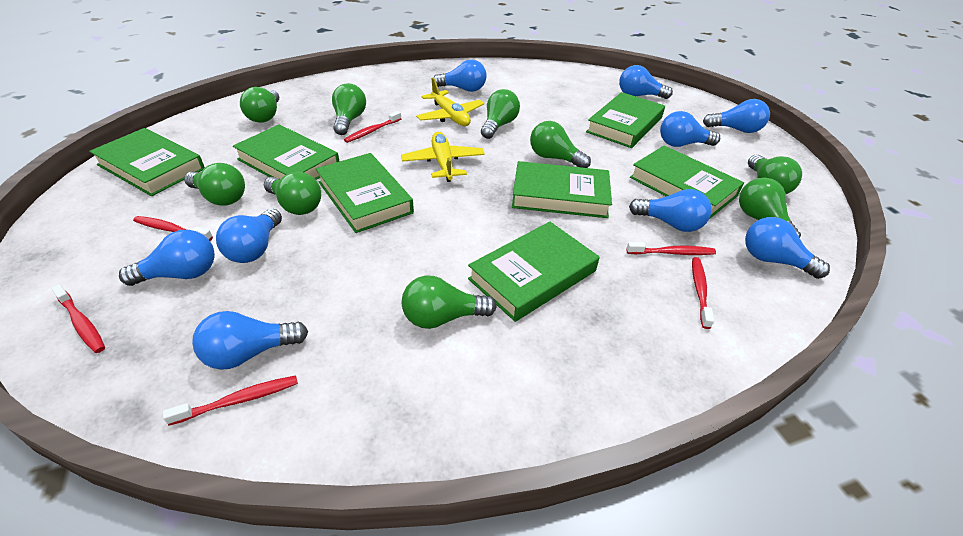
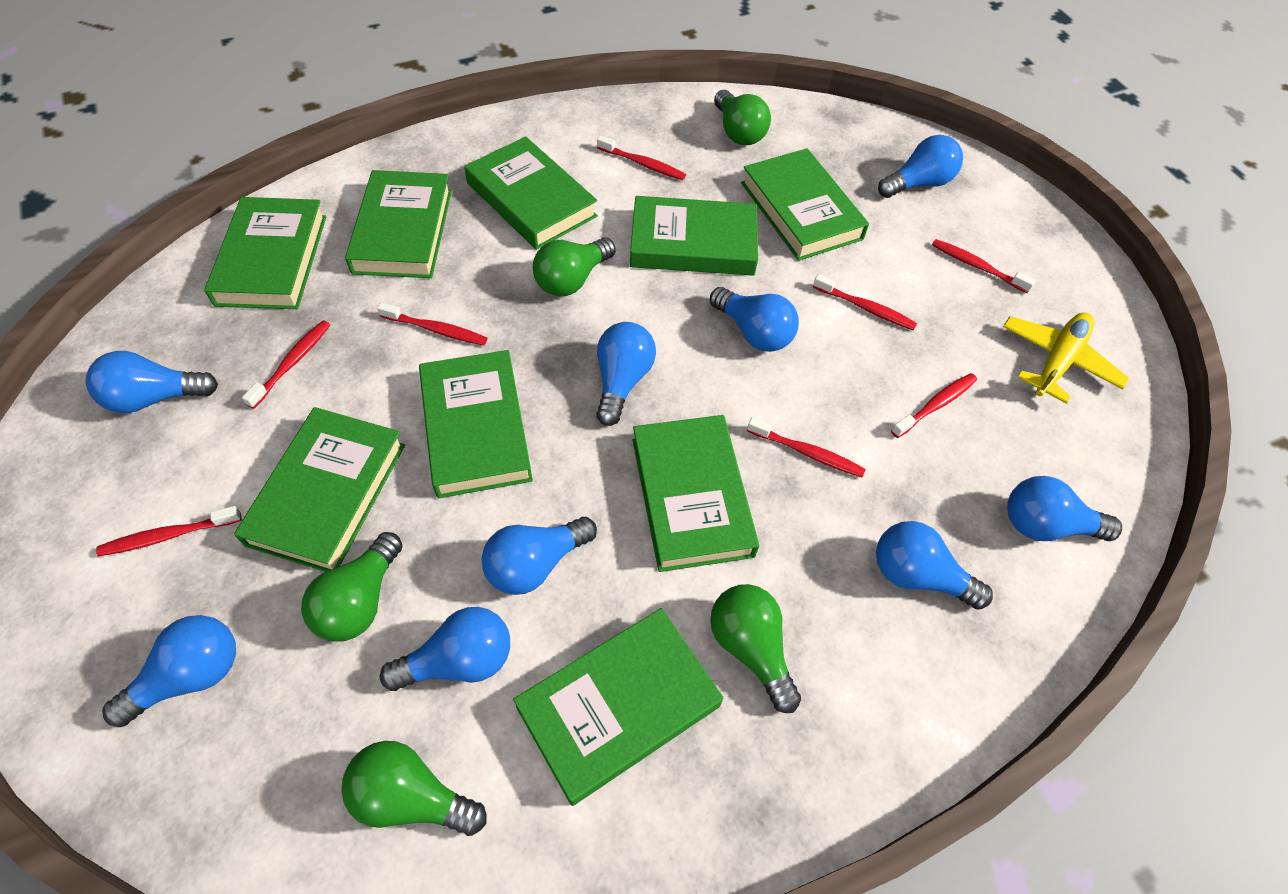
green book: [89,128,205,196] [233,125,340,180] [316,153,414,233] [468,221,599,322] [512,161,612,218] [586,92,665,148] [630,145,744,218] = 7 -> [204,197,326,309] [234,407,405,572] [345,170,452,278] [419,350,533,498] [464,136,598,250] [513,608,723,806] [630,196,758,276] [633,415,759,572] [741,148,869,261] = 9
green light bulb: [184,163,245,206] [240,87,279,123] [264,172,321,215] [332,83,366,135] [402,276,497,329] [481,89,520,139] [530,121,591,168] [739,178,801,238] [748,154,802,194] = 9 -> [301,532,403,642] [341,741,487,836] [533,237,616,296] [710,584,801,713] [714,90,771,145] = 5
red toothbrush: [51,284,105,353] [133,216,213,241] [163,375,298,426] [344,111,401,143] [626,242,716,255] [692,257,714,329] = 6 -> [96,506,241,556] [242,321,330,409] [377,302,487,345] [597,135,686,180] [747,417,866,477] [813,274,917,331] [891,373,977,438] [932,239,1036,293] = 8
yellow plane: [401,132,485,182] [416,78,484,126] = 2 -> [1003,312,1129,404] = 1

